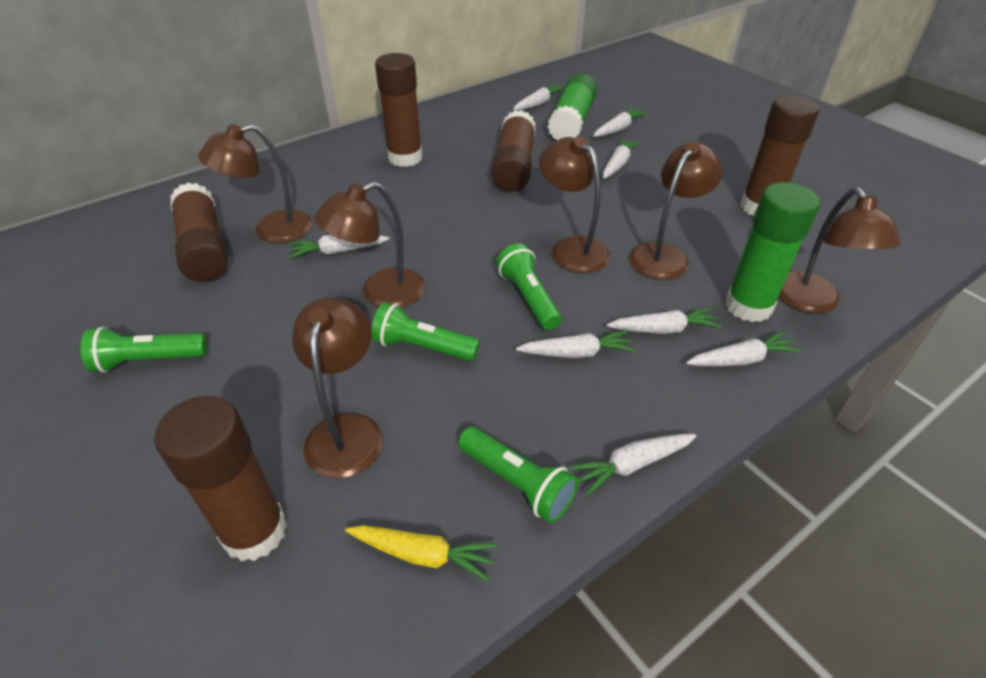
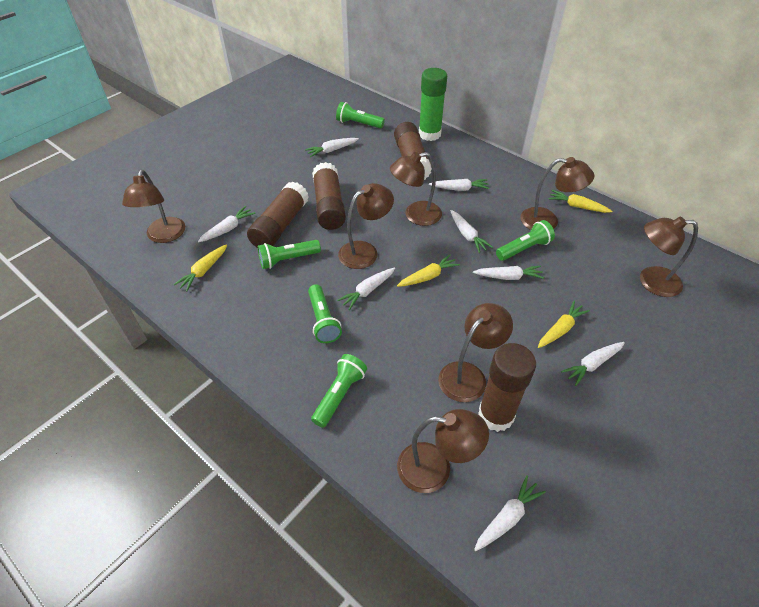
brown glue stick: [154,396,287,562] [170,183,228,282] [375,53,423,167] [492,110,536,191] [740,95,819,216] = 5 -> [247,181,309,248] [312,162,346,230] [394,122,432,180] [478,343,536,432] = 4
brown lamp: [198,124,313,243] [292,298,383,478] [314,182,425,308] [539,136,610,273] [629,142,723,280] [779,187,900,313] = 6 -> [122,170,185,243] [338,183,394,269] [390,152,442,226] [397,409,489,493] [438,303,513,402] [520,157,595,230] [640,217,698,297] = 7
green flashlight: [81,327,208,373] [371,302,480,361] [458,427,578,523] [496,244,561,330] = 4 -> [258,240,321,269] [308,284,342,343] [311,354,367,428] [336,102,385,128] [496,220,555,261] = 5
green glue stick: [548,73,597,140] [725,182,820,322] = 2 -> [419,68,447,141] = 1
yellow carrot: [345,525,497,581] = 1 -> [173,244,227,291] [397,255,460,287] [538,301,590,348] [548,190,612,213] = 4

